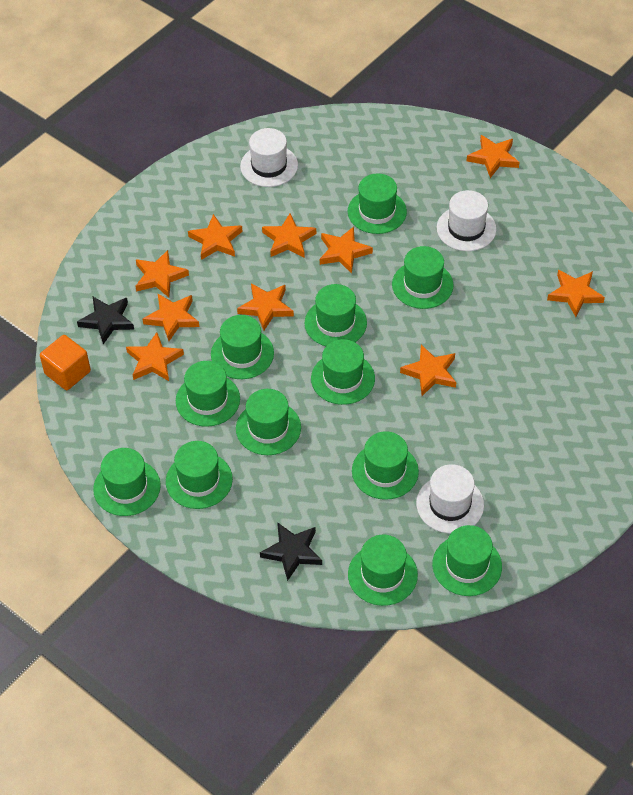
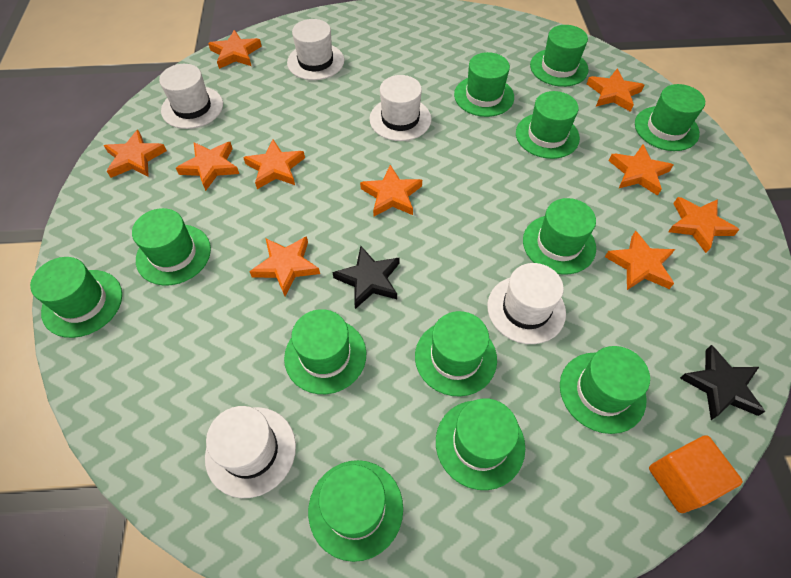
white hat: [240,128,298,187] [416,464,484,533] [437,190,497,251] = 3 -> [159,64,223,129] [205,406,296,498] [287,19,344,80] [369,75,431,141] [487,263,566,344] = 5

